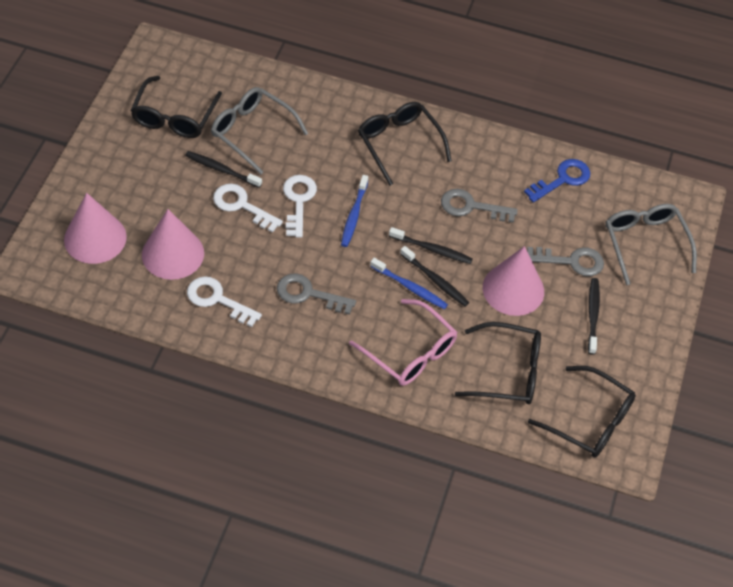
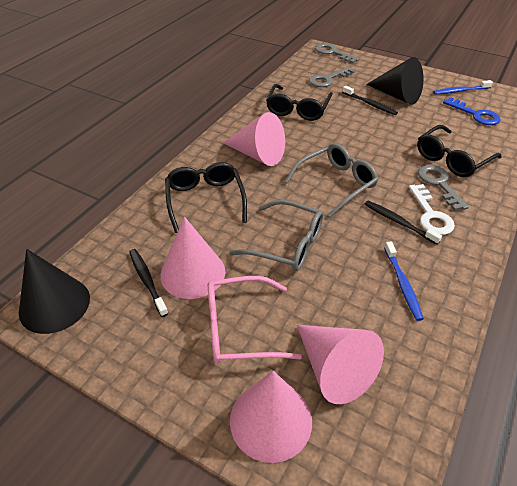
black cone: none = 0 -> [19,249,90,334] [366,57,423,105] = 2
black glasses: [131,76,222,138] [358,102,452,186] [455,322,541,404] [528,366,636,458] = 4 -> [165,162,247,233] [266,84,333,121] [417,125,501,177] = 3
black toothbrush: [185,151,262,188] [389,227,473,264] [400,246,469,307] [588,278,600,355] = 4 -> [129,249,168,317] [342,86,398,115] [365,201,442,245] = 3
pink cone: [64,193,127,264] [142,209,204,280] [483,246,544,316] = 3 -> [160,217,225,299] [223,112,285,166] [230,371,312,463] [297,325,384,404] = 4
white key: [187,276,262,327] [213,184,283,233] [283,175,317,238] = 3 -> [409,184,455,235] = 1

